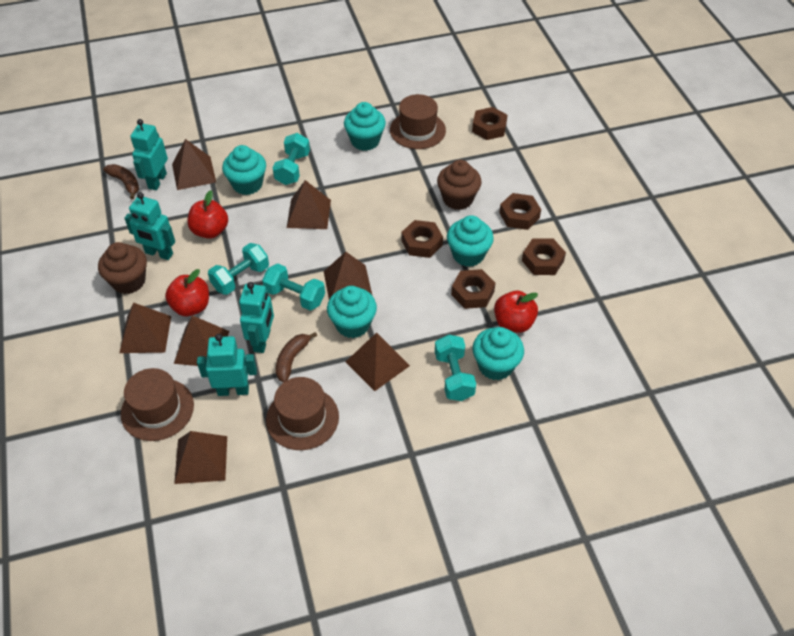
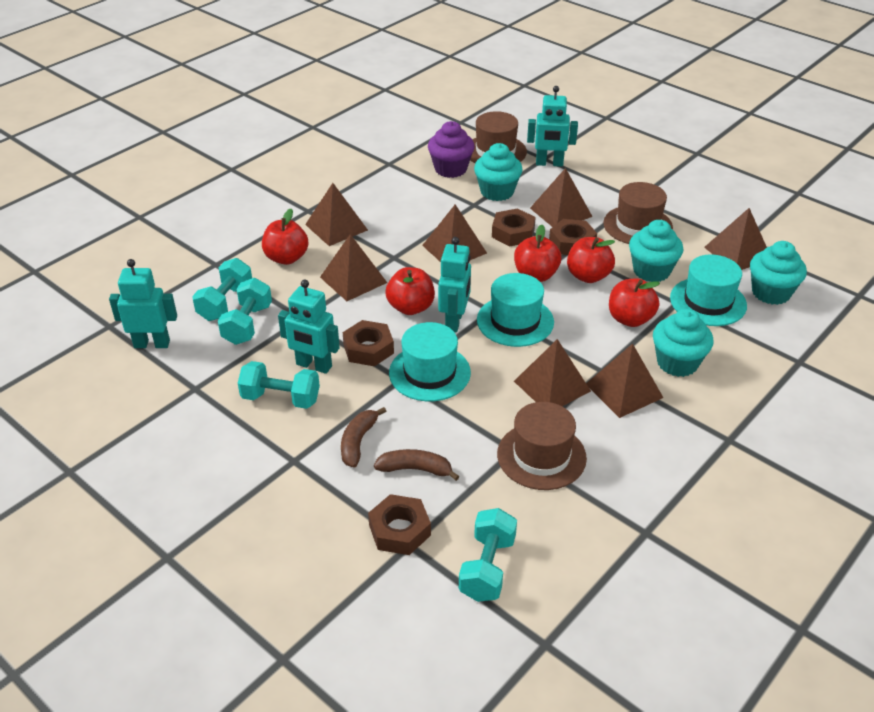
brown cupcake: [98,242,147,294] [437,160,482,210] = 2 -> none = 0
brown nut: [402,220,443,258] [451,269,495,309] [472,107,508,140] [499,193,541,230] [522,238,566,275] = 5 -> [343,320,394,366] [368,494,431,555] [492,208,536,246] [549,219,597,255] = 4
purple cupcake: none = 0 -> [428,121,475,178] = 1
red apple: [165,269,209,316] [187,190,228,239] [494,291,538,333] = 3 -> [262,209,308,265] [385,267,435,315] [514,225,561,282] [567,237,615,283] [609,278,660,327] = 5
turquoise cupcake: [222,145,266,195] [327,286,377,338] [344,102,386,151] [447,215,494,267] [472,327,524,380] = 5 -> [474,143,523,201] [629,220,683,282] [653,309,714,377] [750,241,807,305] = 4
turquoise hat: none = 0 -> [389,322,471,402] [477,273,554,347] [670,255,747,326] = 3

